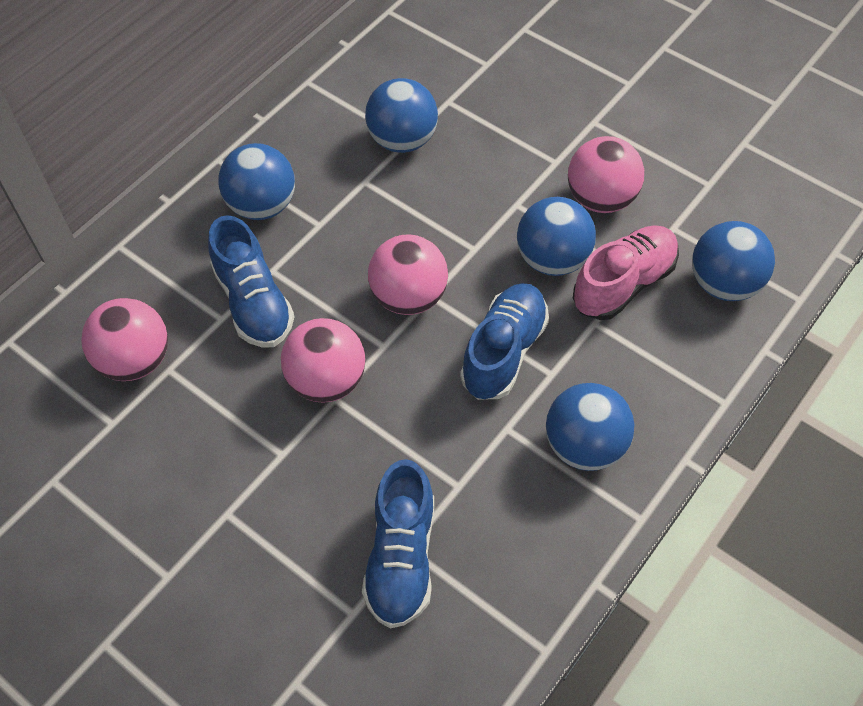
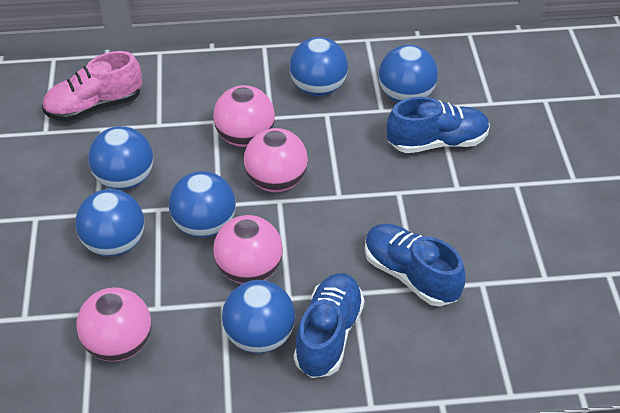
blue ball: [218,143,295,220] [365,78,438,153] [517,197,596,276] [546,383,634,471] [692,221,775,301] = 5 -> [75,189,144,257] [88,126,153,190] [169,171,236,238] [222,280,295,353] [290,37,348,96] [379,45,438,102] = 6

